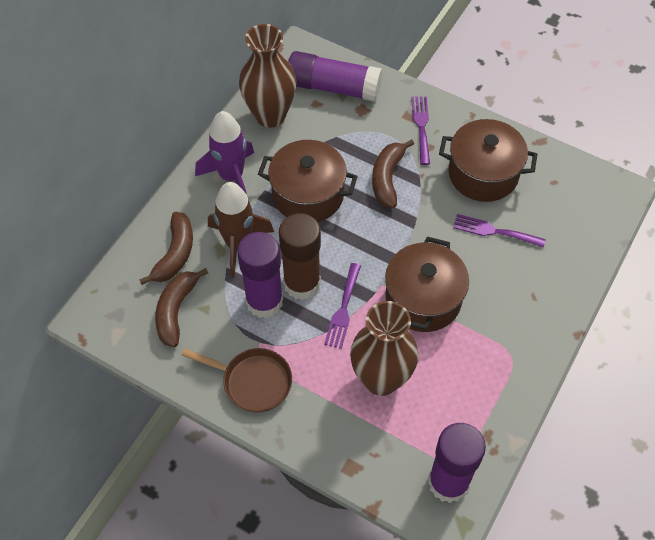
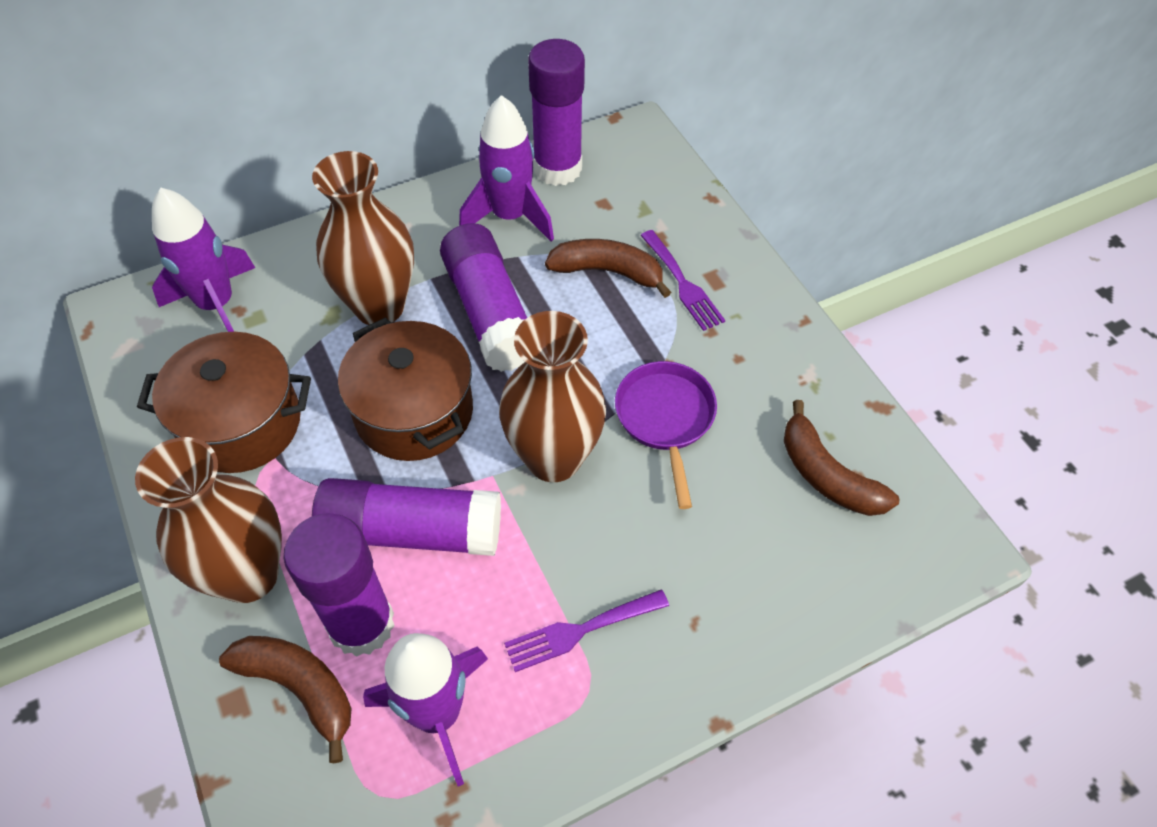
brown glue stick: [279,213,321,300] = 1 -> none = 0
brown pan: [182,348,292,412] = 1 -> none = 0
brown pot: [258,140,358,222] [385,237,469,332] [439,119,538,202] = 3 -> [137,332,311,473] [338,317,473,461] = 2
brown rocket: [208,182,274,277] = 1 -> none = 0
brown vase: [239,24,296,128] [350,301,419,396] = 2 -> [135,437,282,603] [312,151,414,325] [499,311,606,482] = 3
purple fork: [324,263,361,349] [411,96,430,165] [453,214,546,248] = 3 -> [504,589,669,672] [640,230,725,331] = 2
purple glue stick: [237,232,283,318] [288,51,382,102] [428,423,486,503] = 3 -> [283,513,395,657] [312,478,501,556] [440,223,527,372] [528,39,585,186] = 4
purple pan: none = 0 -> [615,361,717,509] = 1
purple rocket: [195,111,254,194] = 1 -> [152,188,255,332] [363,633,488,786] [459,95,554,242] = 3

